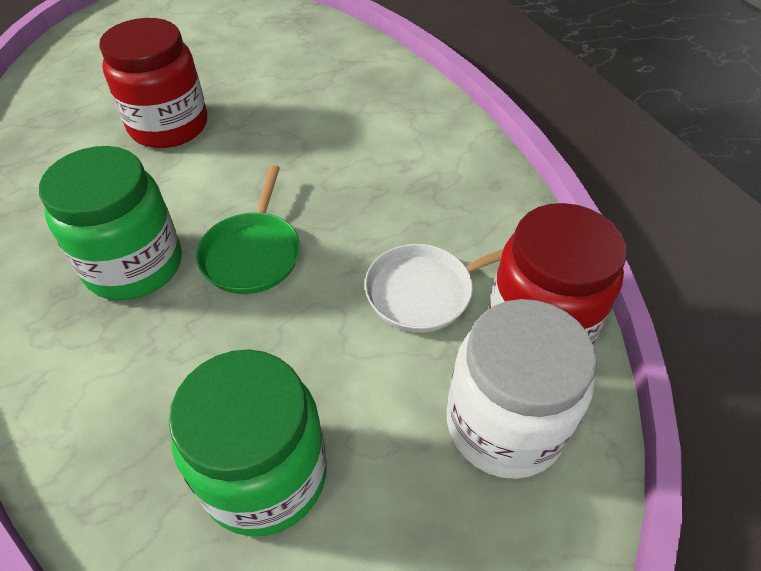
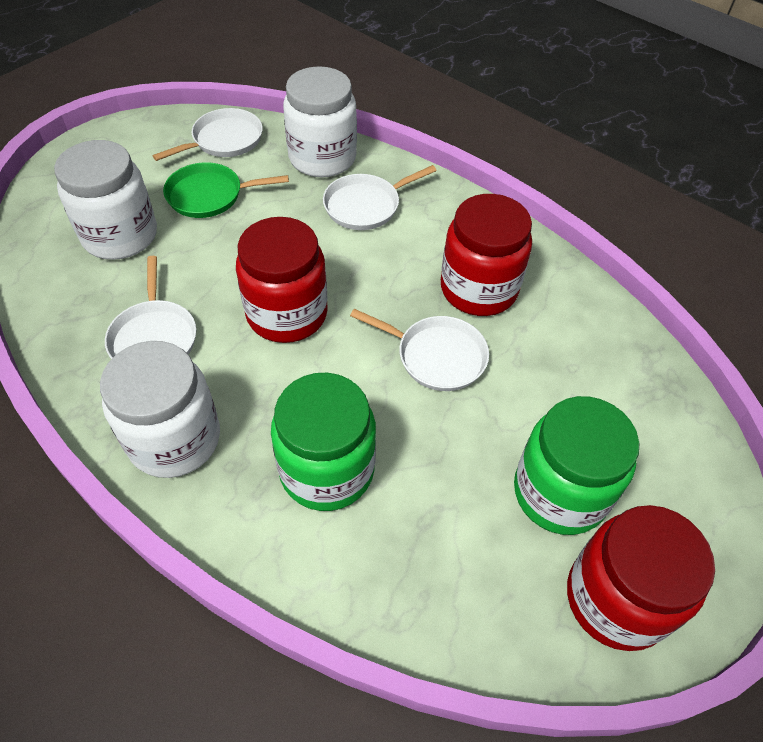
red jar: [99,18,207,148] [489,203,627,343] = 2 -> [236,217,328,343] [441,194,532,316] [567,505,715,651] = 3
white jar: [447,299,597,479] = 1 -> [54,140,157,260] [100,341,220,478] [283,66,357,177] = 3
white pan: [365,244,503,332] = 1 -> [105,256,196,359] [152,108,263,161] [323,165,437,230] [350,309,489,391] = 4

